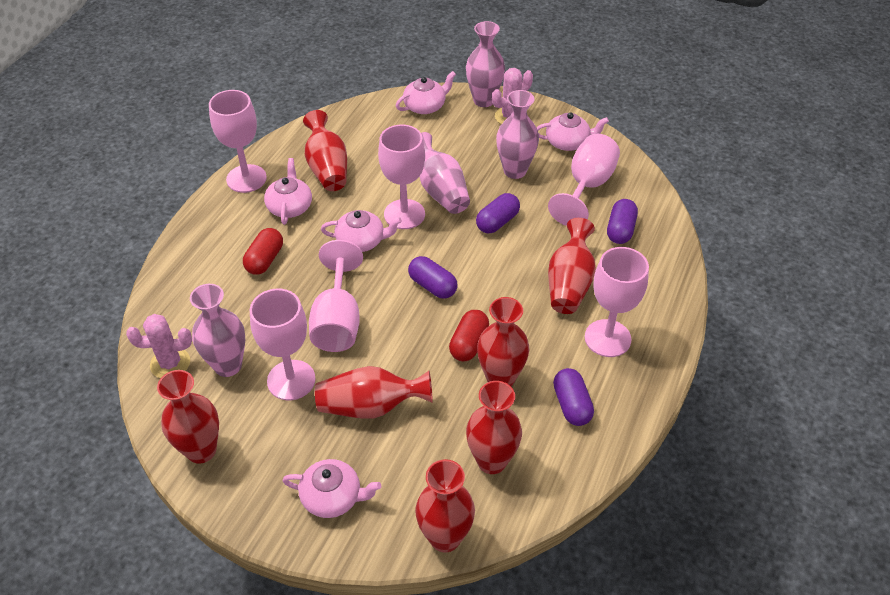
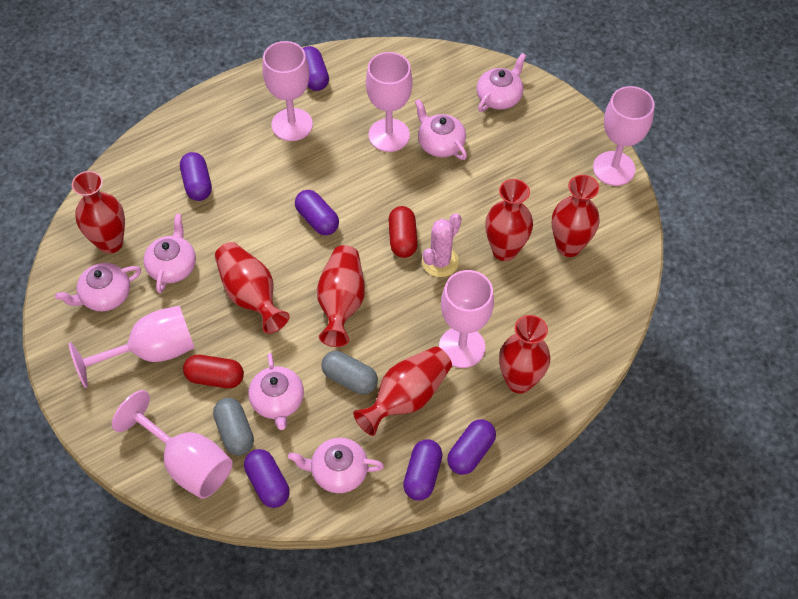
grey capsule: none = 0 -> [213,398,254,456] [321,351,378,394] = 2
pink cactus: [126,314,192,378] [492,68,533,124] = 2 -> [422,213,462,277] = 1
pink teapot: [264,158,312,225] [283,459,381,518] [321,210,402,252] [396,71,456,114] [536,112,609,151] = 5 -> [55,263,141,311] [144,213,196,293] [248,353,304,430] [288,438,384,493] [415,99,467,160] [477,53,526,112] = 6
pink vase: [190,284,245,377] [419,132,470,214] [466,21,505,107] [496,90,539,179] = 4 -> none = 0
purple capsule: [408,256,458,299] [476,193,520,233] [553,368,594,426] [607,199,638,244] = 4 -> [180,152,212,201] [244,449,290,508] [295,190,339,235] [303,46,329,91] [403,439,442,500] [447,419,496,475] = 6

